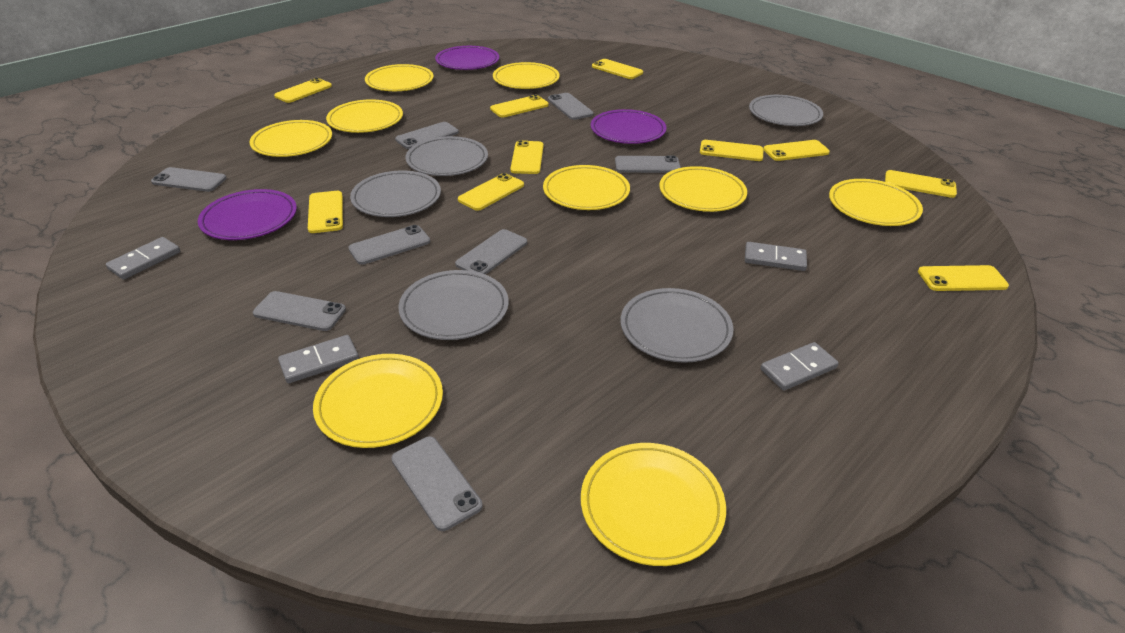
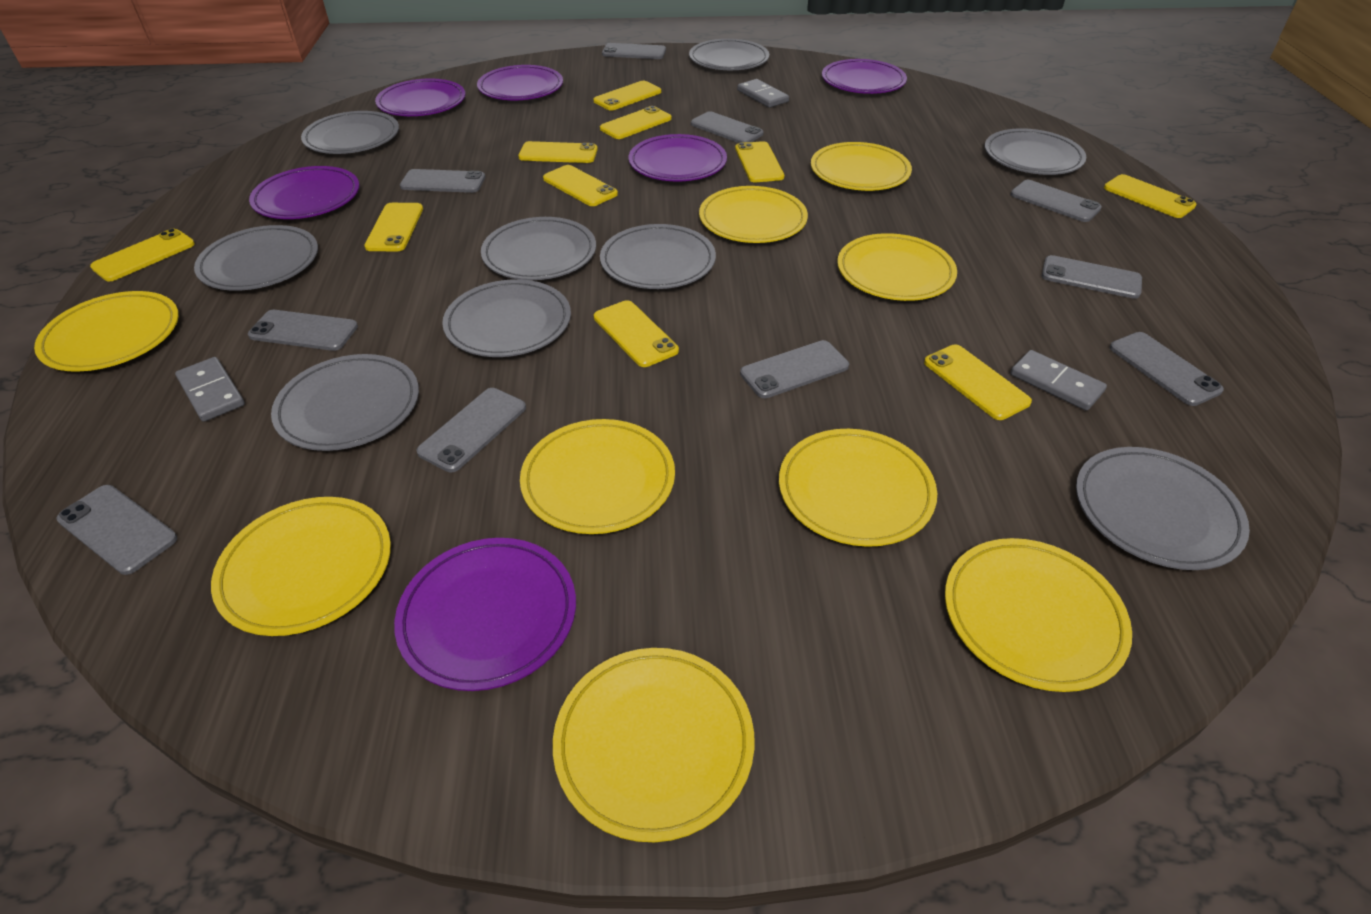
grey domino: [106,237,180,280] [278,335,359,383] [745,242,807,271] [761,342,839,391] = 4 -> [175,357,245,422] [737,79,789,108] [1010,350,1107,411] = 3
grey phone: [151,167,227,192] [253,291,346,331] [348,225,430,265] [391,436,483,531] [395,122,459,149] [455,229,527,275] [548,93,594,120] [615,156,681,173] = 8 -> [56,485,177,575] [248,310,358,351] [400,169,485,193] [416,388,526,472] [602,43,666,59] [691,111,764,143] [740,340,849,398] [1011,180,1102,222] [1042,255,1142,299] [1109,332,1224,406] = 10
grey plate: [350,171,441,217] [398,270,509,340] [405,136,488,176] [621,288,734,363] [749,95,823,126] = 5 -> [194,225,318,291] [271,354,419,451] [301,111,399,154] [442,279,571,357] [481,217,596,280] [600,224,716,289] [689,39,769,70] [985,128,1086,175] [1076,447,1250,570] = 9
purple plate: [198,189,297,240] [435,46,499,70] [591,109,667,144] = 3 -> [249,166,360,219] [375,79,465,116] [394,538,576,691] [477,65,563,100] [629,134,727,182] [822,59,907,94] = 6

